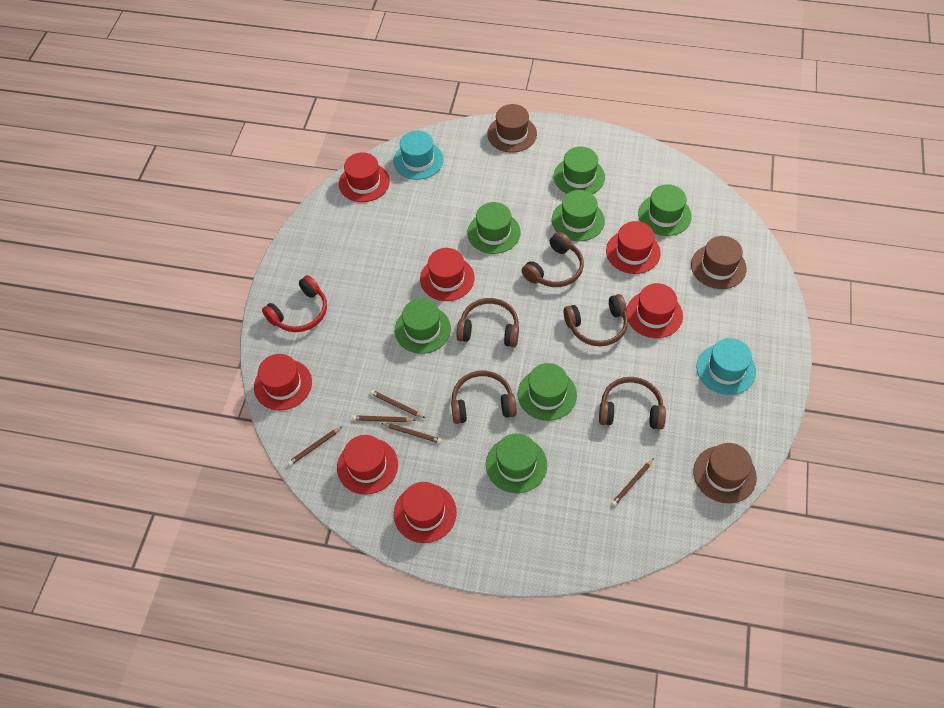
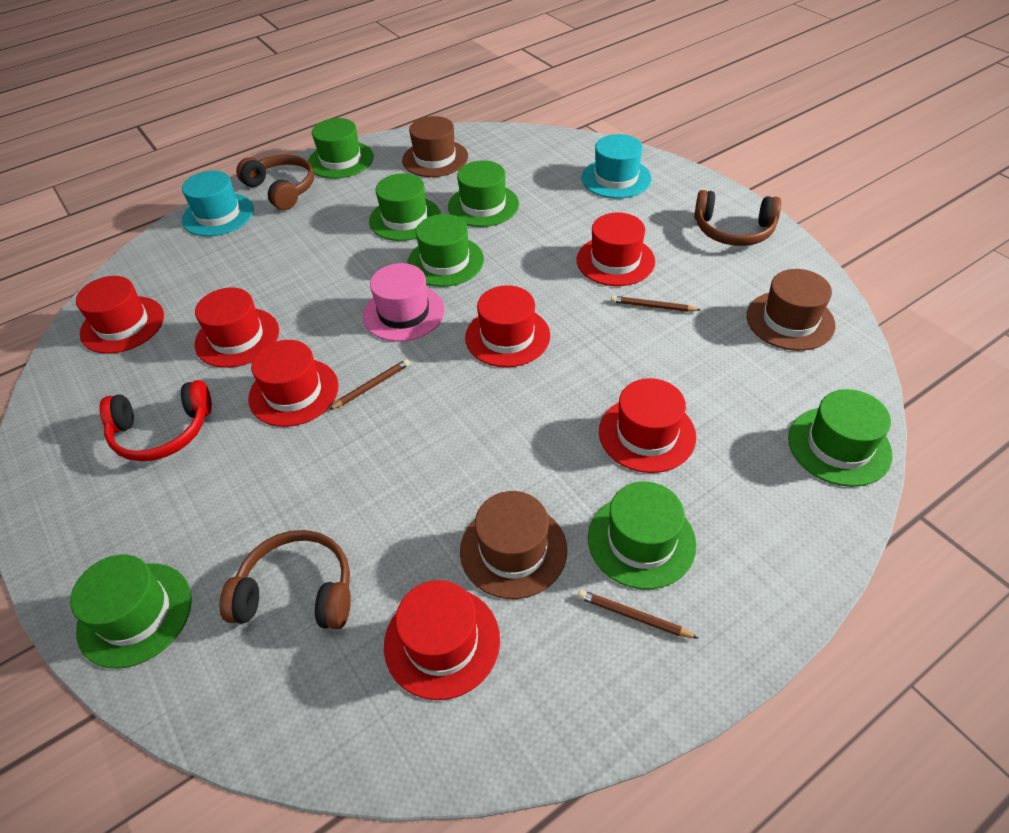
brown headphones: [451,371,517,424] [456,298,519,347] [522,232,584,287] [564,294,628,346] [599,377,666,430] = 5 -> [219,530,351,629] [236,154,314,210] [694,190,781,246] = 3
brown pencil: [288,426,343,466] [352,415,415,422] [370,390,425,418] [381,423,442,443] [611,458,654,506] = 5 -> [329,359,410,410] [578,590,699,639] [611,296,700,312] = 3
pink hat: none = 0 -> [363,263,445,342] = 1

